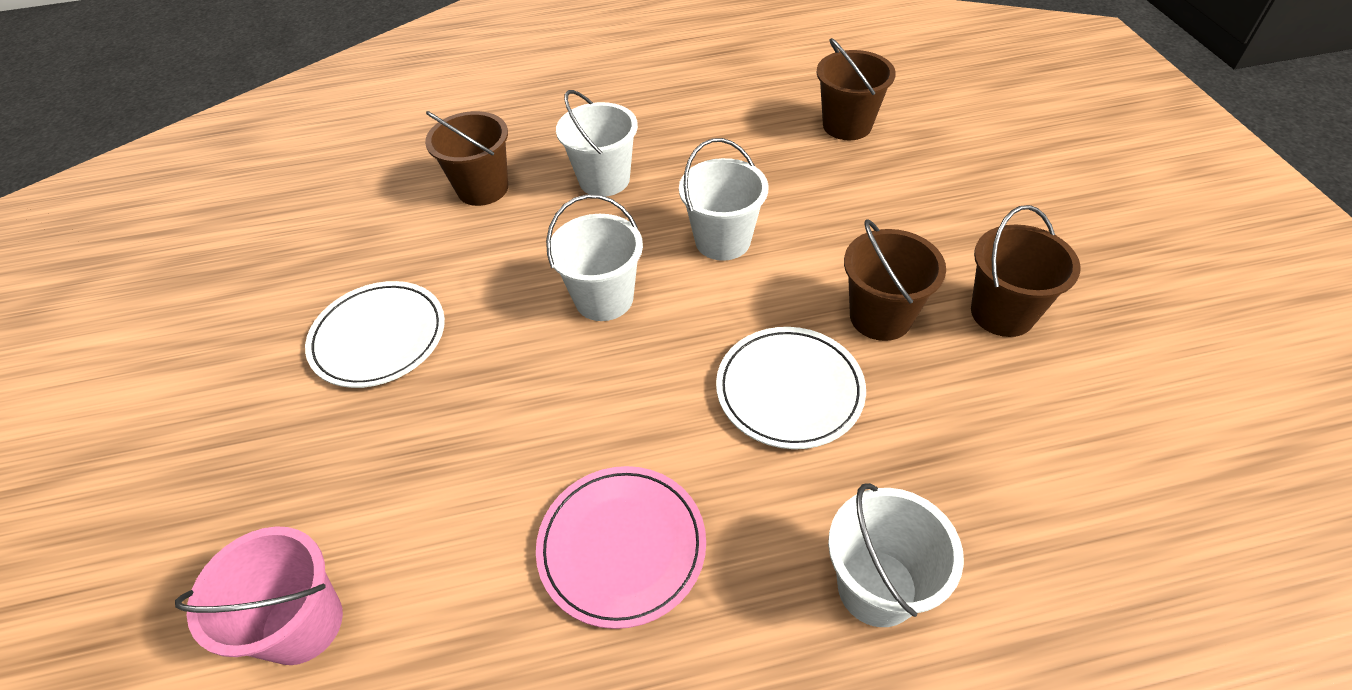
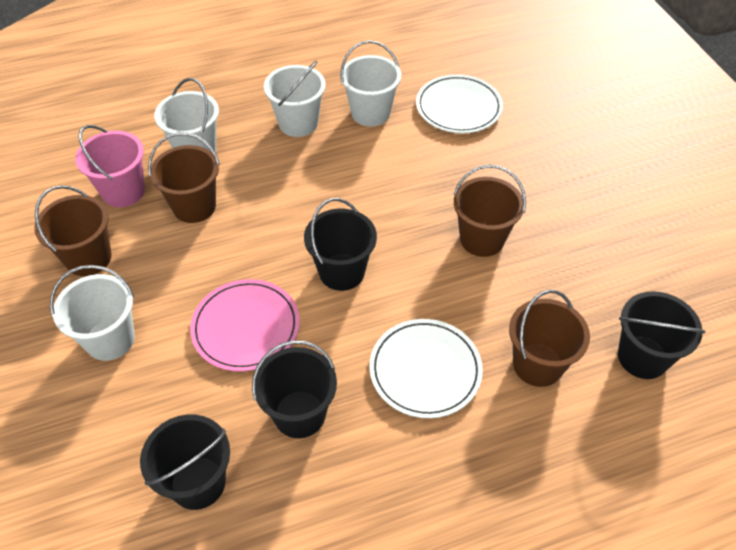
black bucket: none = 0 -> [140,415,230,510] [252,340,337,438] [304,198,377,291] [618,291,706,379] = 4

